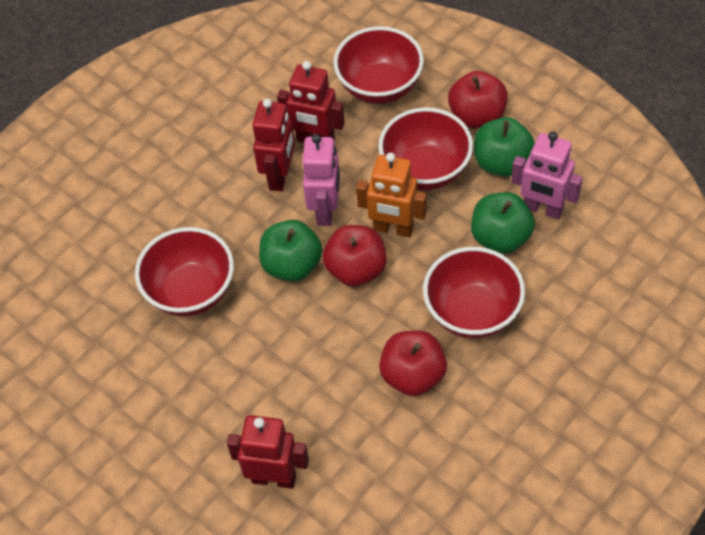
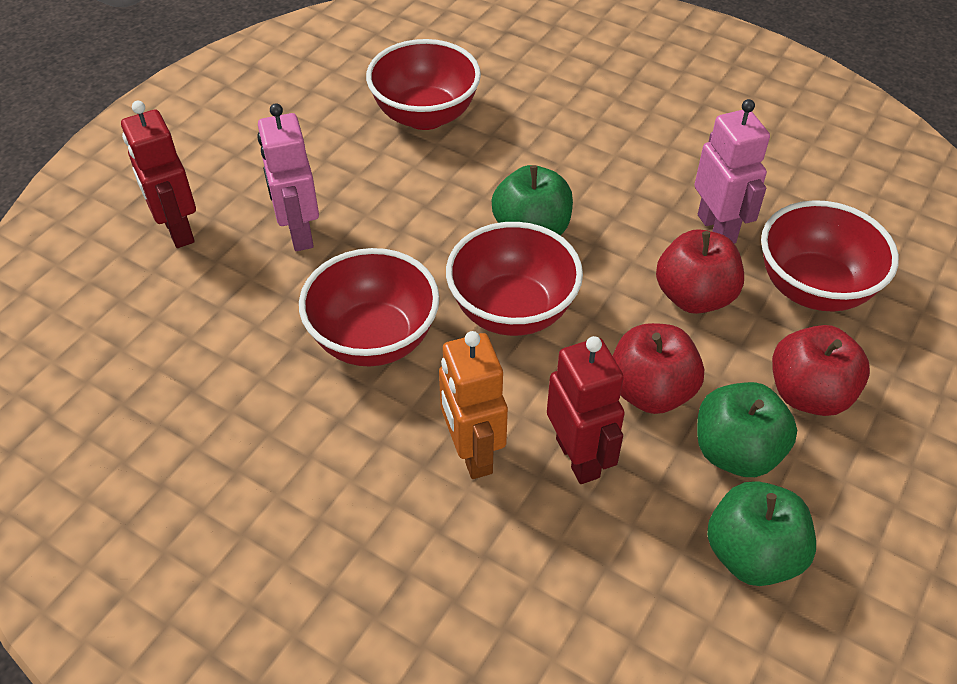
red robot: [227,415,309,489] [253,99,295,191] [277,61,345,143] = 3 -> [121,101,196,248] [547,336,625,484] = 2

